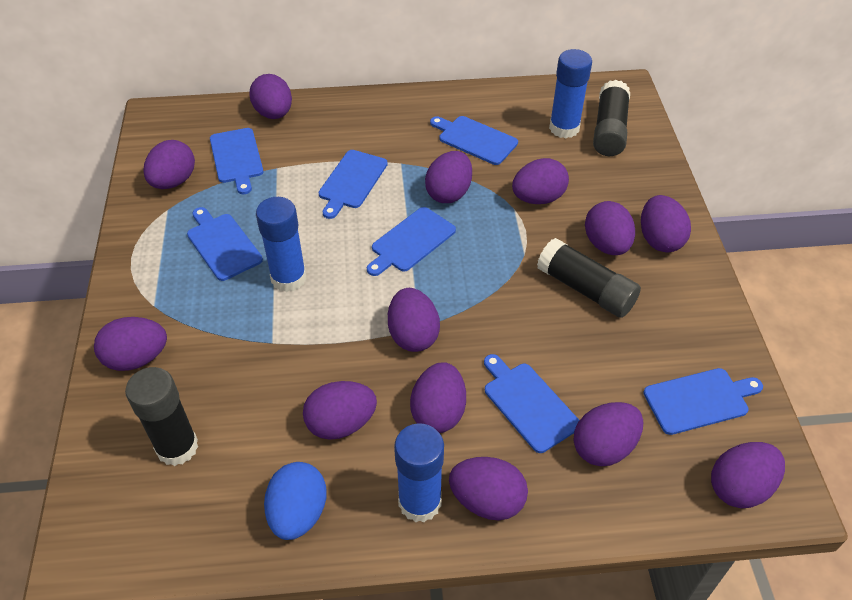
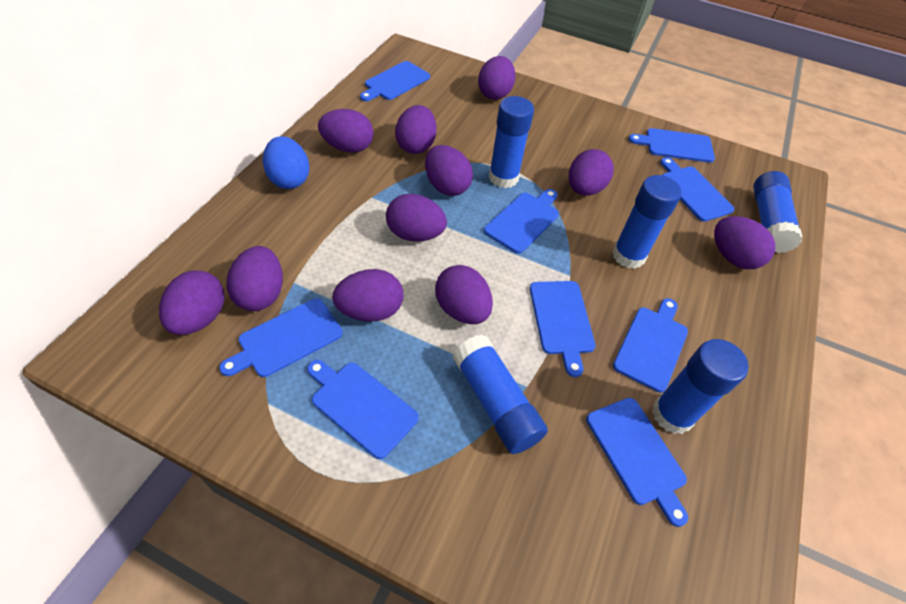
black glue stick: [125,367,198,466] [537,238,641,318] [593,80,630,156] = 3 -> none = 0
blue cutting board: [187,207,263,281] [210,128,263,194] [318,150,388,219] [367,207,456,276] [430,116,518,165] [484,354,580,453] [643,368,763,435] = 7 -> [219,298,343,377] [307,360,419,459] [360,61,430,101] [484,189,559,254] [530,281,596,377] [586,398,688,527] [613,298,688,392] [629,128,715,163] [660,157,734,222] = 9
blue glue stick: [256,197,307,292] [394,423,444,522] [549,49,592,138] = 3 -> [452,335,548,454] [489,96,534,188] [612,175,682,269] [652,339,749,434] [753,171,803,253] = 5
purple egg: [94,317,167,371] [143,140,195,189] [249,74,292,119] [303,381,377,440] [388,288,440,352] [410,362,466,433] [425,151,472,203] [449,457,528,520] [512,158,569,204] [573,402,643,466] [585,201,635,255] [641,195,691,252] [711,442,785,508] = 13 -> [159,270,224,335] [227,246,283,311] [318,109,373,153] [332,269,403,322] [386,194,447,242] [395,105,436,154] [425,145,473,196] [435,265,493,324] [478,56,515,100] [569,149,614,196] [714,216,775,269] = 11

